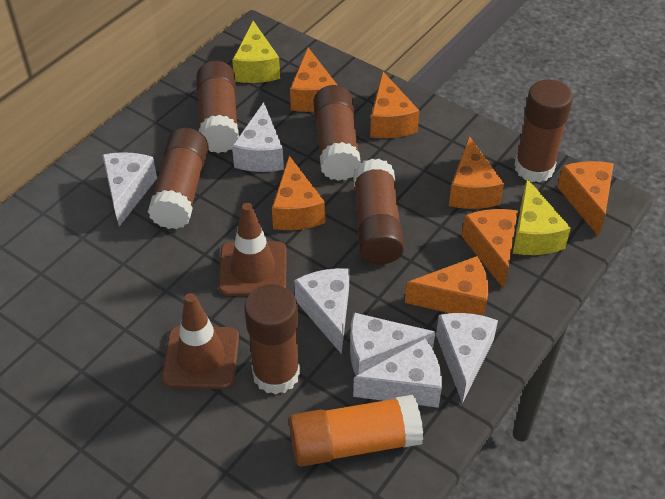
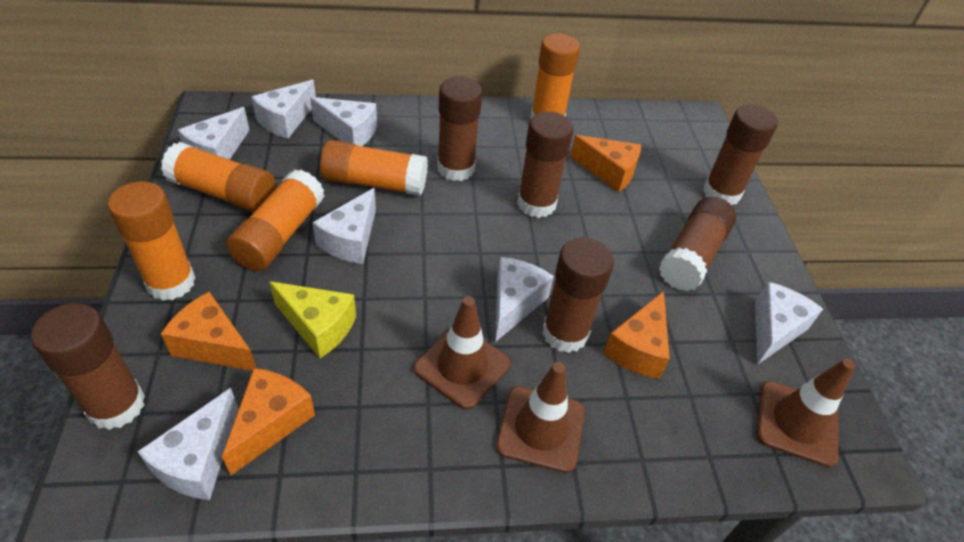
brown traffic cone: [162,293,239,389] [219,203,287,296] = 2 -> [414,296,511,409] [496,362,585,473] [756,359,855,467] = 3
orange cheese: [272,156,325,230] [290,48,337,112] [370,72,419,138] [405,256,488,316] [449,136,504,209] [462,209,518,289] [557,161,614,237] = 7 -> [161,292,256,371] [222,368,315,475] [570,135,641,192] [603,291,670,379] = 4
orange glue stick: [289,395,423,467] = 1 -> [108,181,196,301] [161,142,275,212] [227,169,324,271] [320,140,428,196] [530,33,580,119] = 5
white cheese: [102,152,157,227] [232,102,284,172] [294,268,350,354] [350,313,435,376] [353,338,442,408] [436,313,498,403] = 6 -> [137,388,239,500] [178,107,250,160] [251,80,316,139] [310,97,377,146] [312,188,376,264] [495,257,554,342] [755,282,823,365] = 7
yellow cheese: [232,21,280,83] [513,178,571,255] = 2 -> [269,281,356,358] = 1

